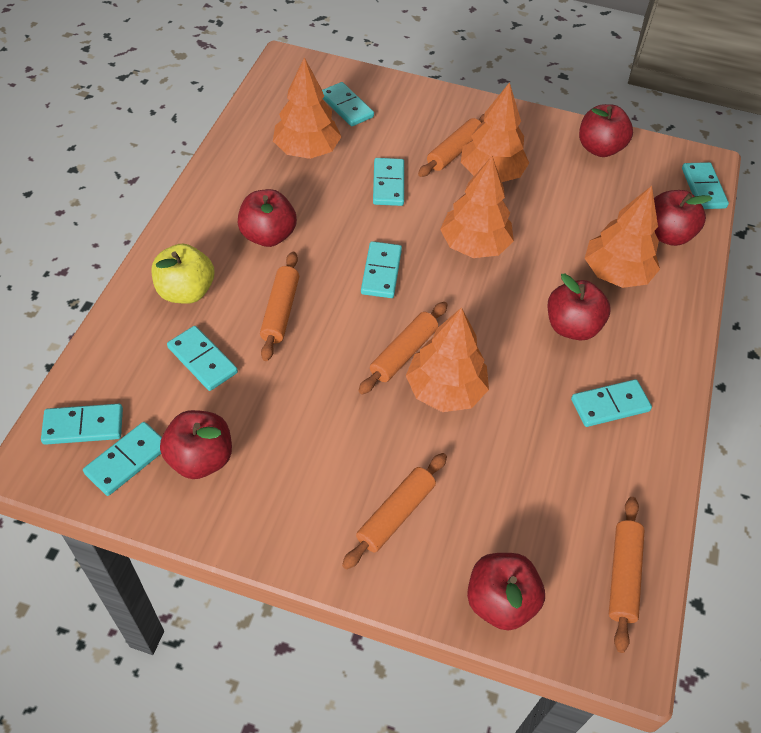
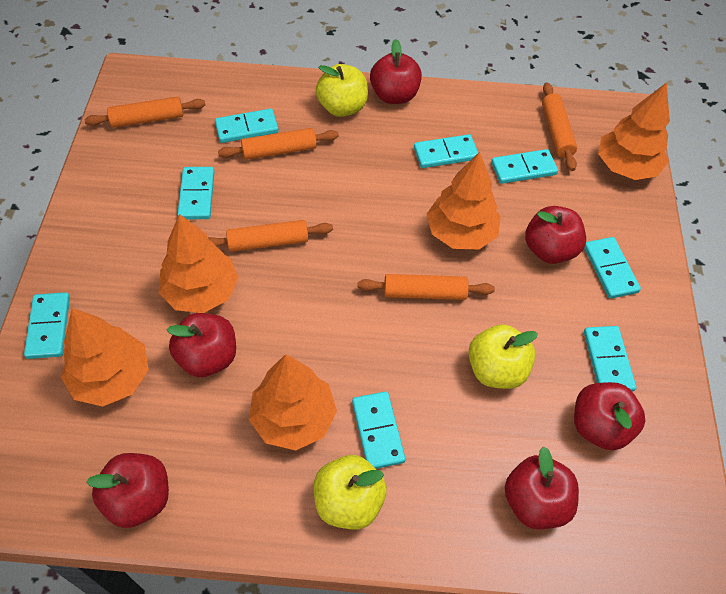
yellow apple: [152,244,214,304] = 1 -> [314,455,387,530] [316,64,368,117] [468,324,538,389] = 3

